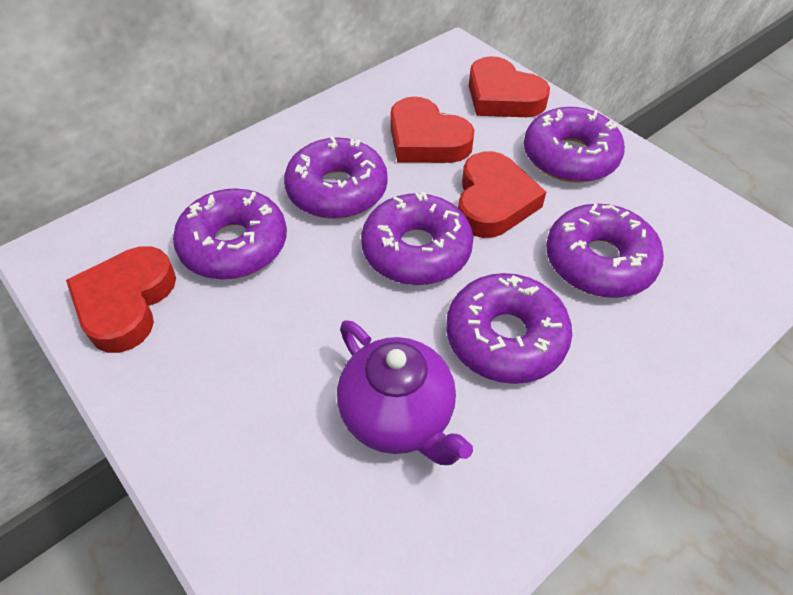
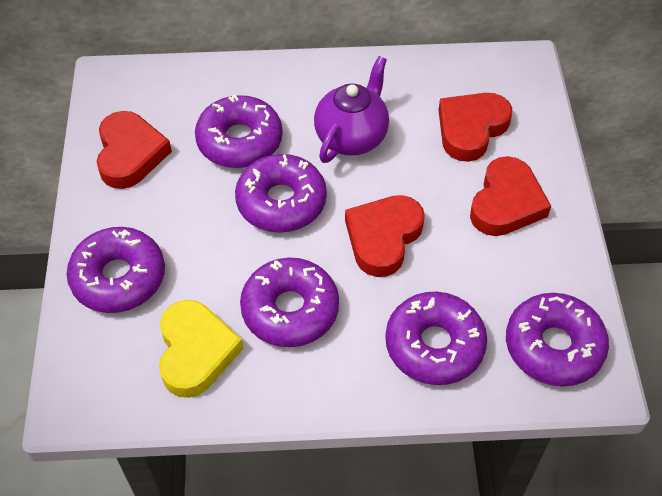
yellow heart: none = 0 -> [159,300,243,398] = 1

